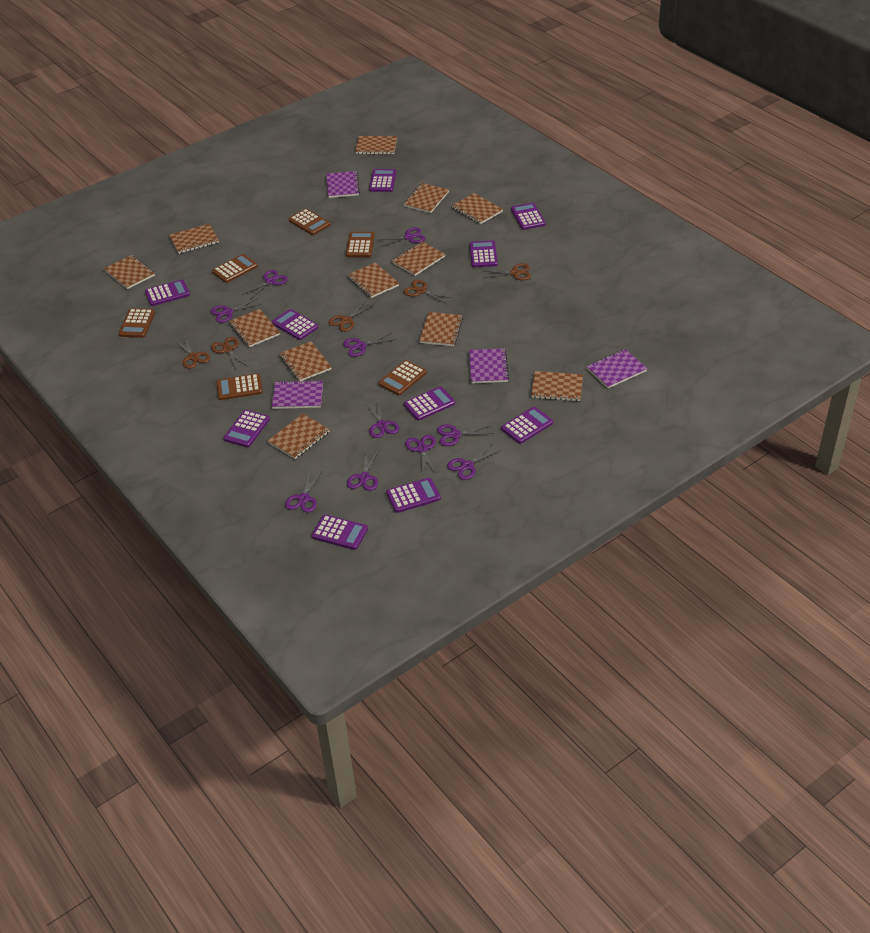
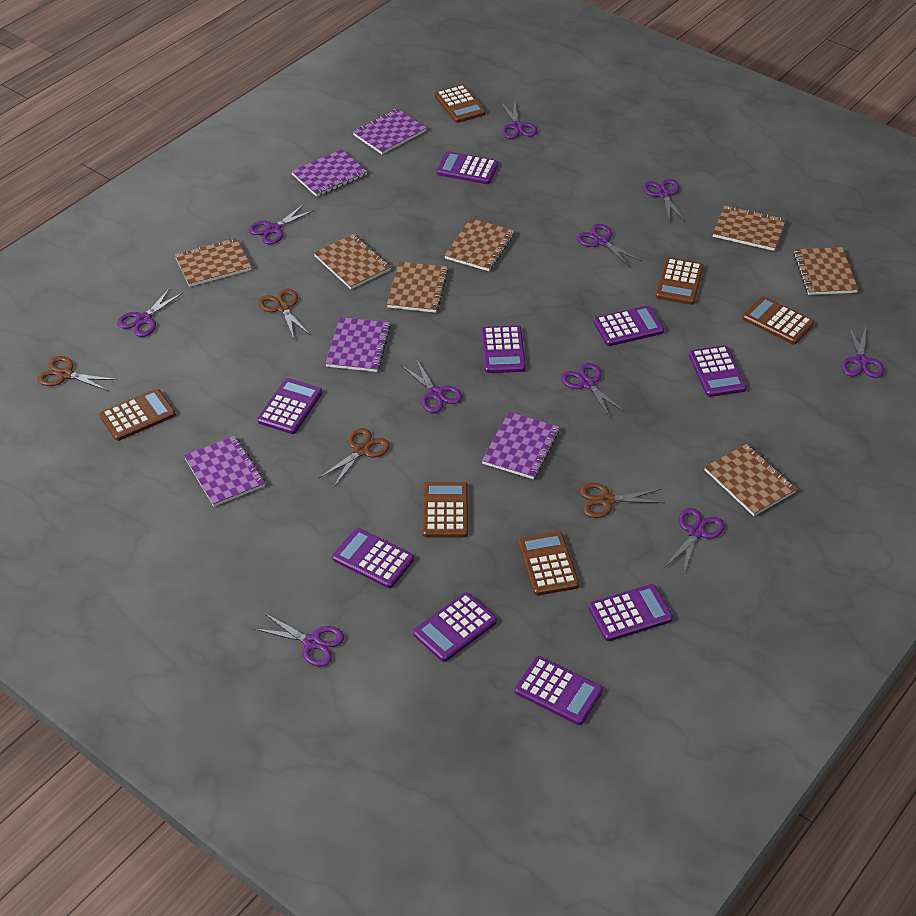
brown notebook: [104,255,155,289] [169,224,219,254] [229,309,280,347] [268,414,330,459] [279,341,332,381] [348,262,399,298] [355,136,397,154] [392,241,445,276] [403,183,449,213] [419,312,463,346] [452,193,503,224] [531,371,583,401] = 12 -> [175,238,252,287] [314,234,391,289] [387,261,449,313] [444,218,514,271] [705,444,797,516] [713,205,786,251] [793,247,858,295] = 7
brown scissors: [174,337,210,369] [211,337,247,370] [329,302,373,332] [404,280,451,304] [484,263,531,280] = 5 -> [37,356,117,391] [258,289,310,339] [319,428,390,487] [580,483,665,518] = 4
purple calculator: [145,279,190,306] [224,410,270,447] [272,309,319,340] [312,515,368,550] [369,169,396,192] [386,478,441,513] [404,386,455,420] [470,240,498,267] [501,407,553,444] [511,203,545,230] = 10 -> [257,378,322,434] [332,528,414,588] [413,592,497,662] [436,151,498,184] [481,326,526,373] [515,656,603,725] [588,584,673,641] [593,305,664,346] [689,345,747,397] = 9
purple notebook: [272,380,323,409] [326,171,360,198] [469,348,509,383] [586,349,647,388] = 4 -> [184,436,265,507] [291,149,367,197] [325,317,391,372] [353,108,427,154] [482,412,560,479] = 5

